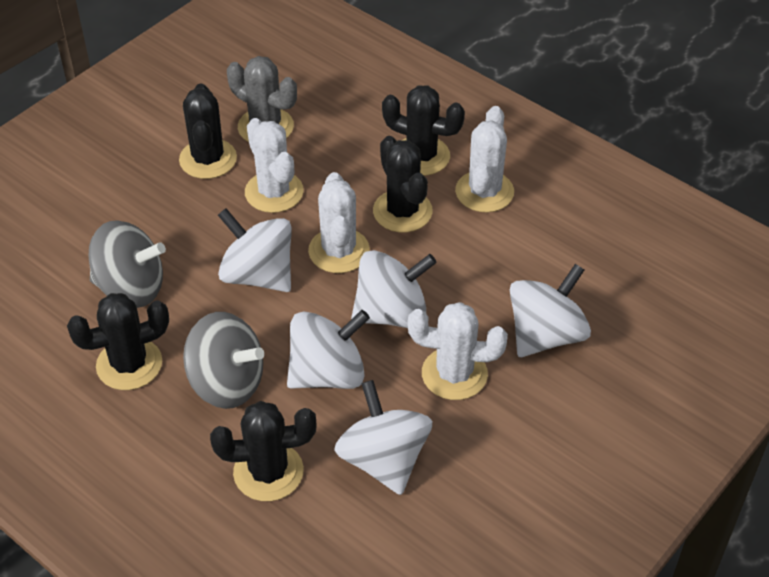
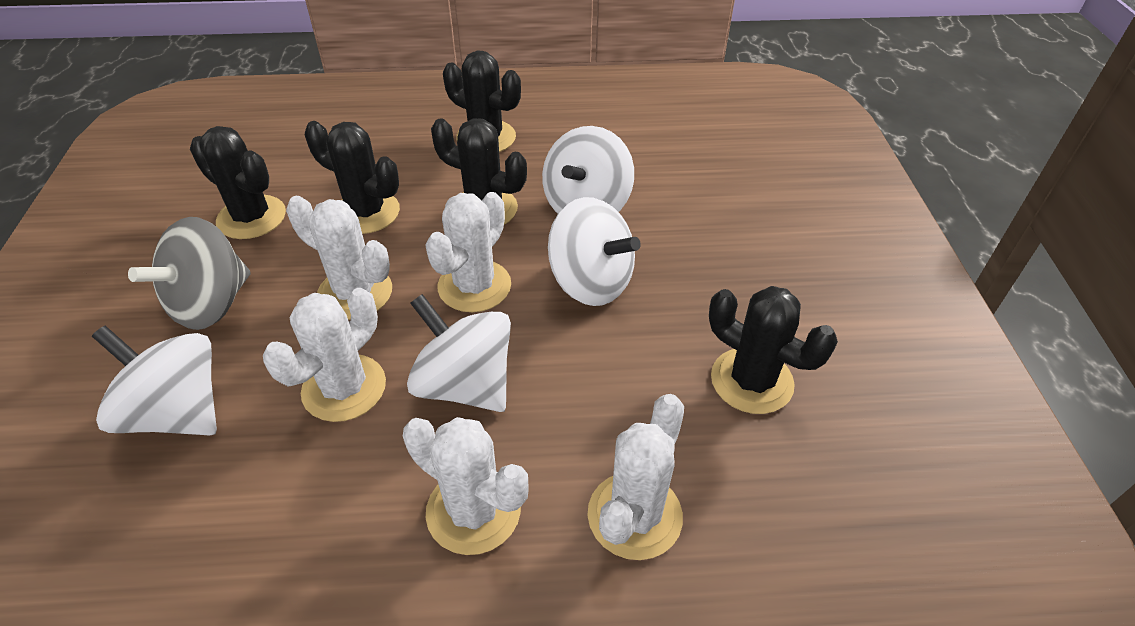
grey cactus: [227,56,297,142] = 1 -> none = 0
grey spinning top: [89,220,166,308] [183,312,264,409] = 2 -> [128,217,251,330] = 1
white cactus: [245,118,304,213] [308,172,370,273] [408,302,508,400] [455,106,514,212] = 4 -> [263,288,386,422] [286,196,392,320] [403,417,528,555] [425,192,511,312] [588,394,684,560] = 5
white spinning top: [218,208,292,292] [287,310,370,389] [334,380,432,495] [351,250,437,328] [510,264,591,357] = 5 -> [92,326,217,435] [407,294,511,412] [542,126,634,214] [548,197,641,306] = 4

